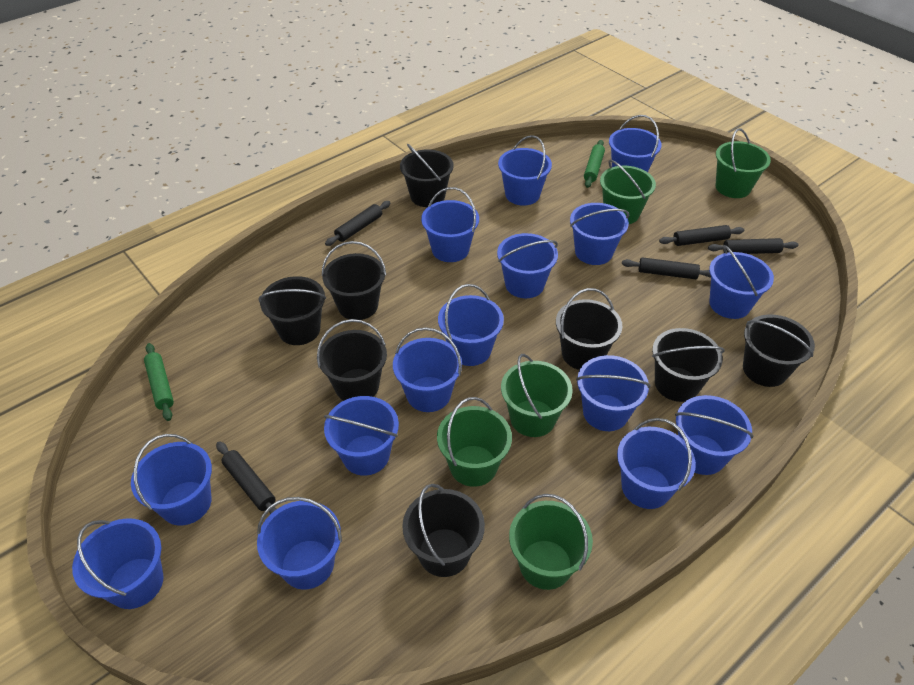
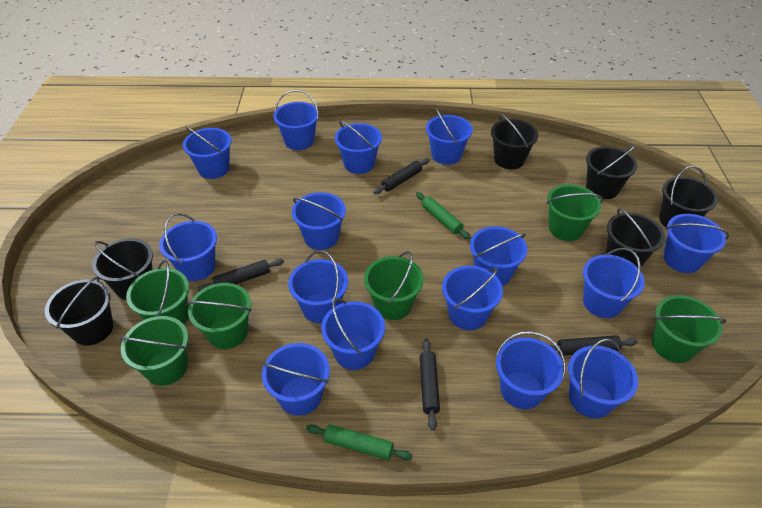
black bucket: [258,276,326,345] [317,319,387,401] [322,241,386,320] [400,144,454,207] [402,484,485,577] [556,288,622,370] [652,328,725,402] [743,315,815,387] = 8 -> [45,276,113,346] [92,238,153,300] [491,114,538,169] [586,145,637,199] [606,208,665,267] [659,166,718,228] = 6
black rolling pin: [216,441,277,514] [325,201,391,246] [622,257,711,279] [659,225,745,246] [708,238,798,254] = 5 -> [197,259,284,291] [373,158,429,194] [420,338,440,431] [550,335,638,355] = 4
green bucket: [437,397,512,487] [501,354,573,437] [509,494,593,590] [600,160,656,224] [716,128,771,198] = 5 -> [119,316,188,386] [126,260,189,324] [187,283,251,349] [364,251,424,320] [547,184,603,241] [652,295,726,363] = 6

